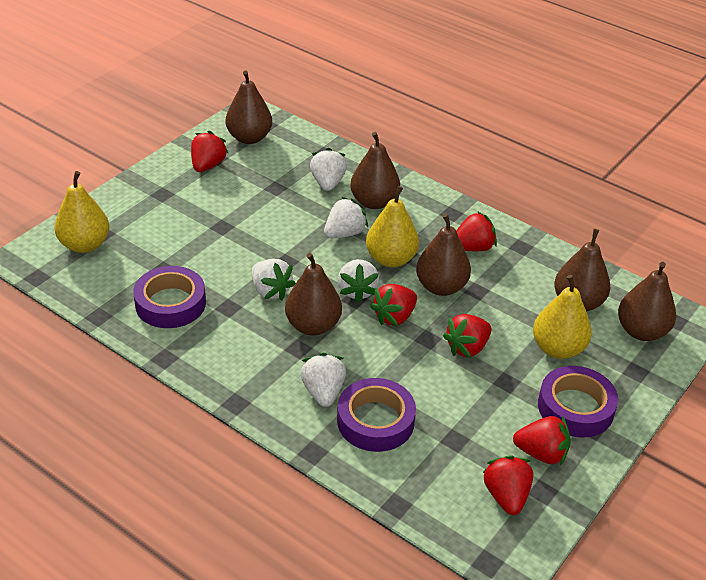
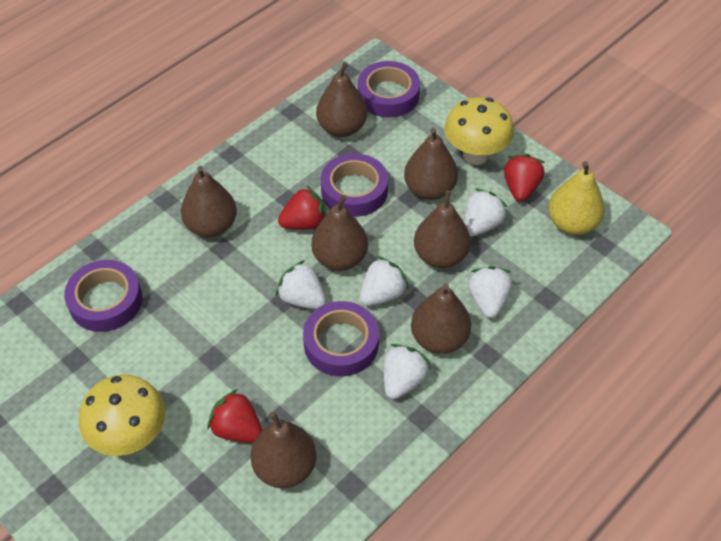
brown pear: [226,71,272,144] [285,253,342,336] [350,132,400,209] [416,214,471,296] [554,229,610,312] [618,262,676,341] = 6 -> [181,166,237,237] [250,412,317,488] [311,195,368,271] [316,62,367,137] [404,128,458,200] [411,283,471,354] [414,190,471,268] = 7
purple tape: [133,266,206,328] [337,378,416,452] [538,366,618,438] = 3 -> [64,260,143,332] [303,301,379,376] [321,153,388,217] [358,61,420,117] = 4
red strawberry: [191,131,228,172] [370,284,417,326] [443,314,492,358] [457,211,497,251] [483,455,533,515] [513,416,571,466] = 6 -> [207,389,262,443] [278,186,326,230] [504,154,545,202] = 3
yellow mushroom: none = 0 -> [79,375,166,456] [444,97,514,165] = 2
yellow pear: [55,171,109,253] [366,186,419,268] [533,275,592,359] = 3 -> [548,161,605,235] = 1

